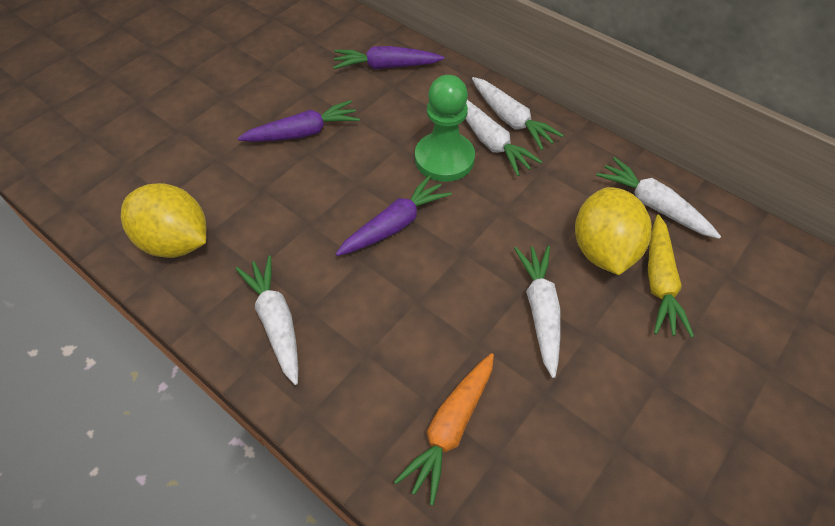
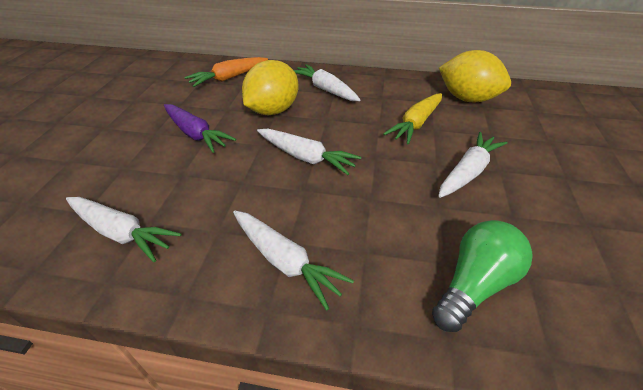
green light bulb: none = 0 -> [432,220,533,332] = 1
green pawn: [415,75,475,182] = 1 -> none = 0
purple carrot: [238,100,360,142] [333,46,444,69] [336,175,452,256] = 3 -> [164,104,236,153] = 1

